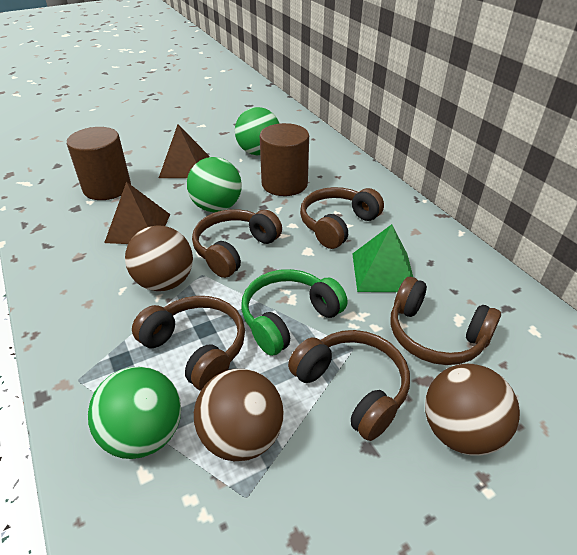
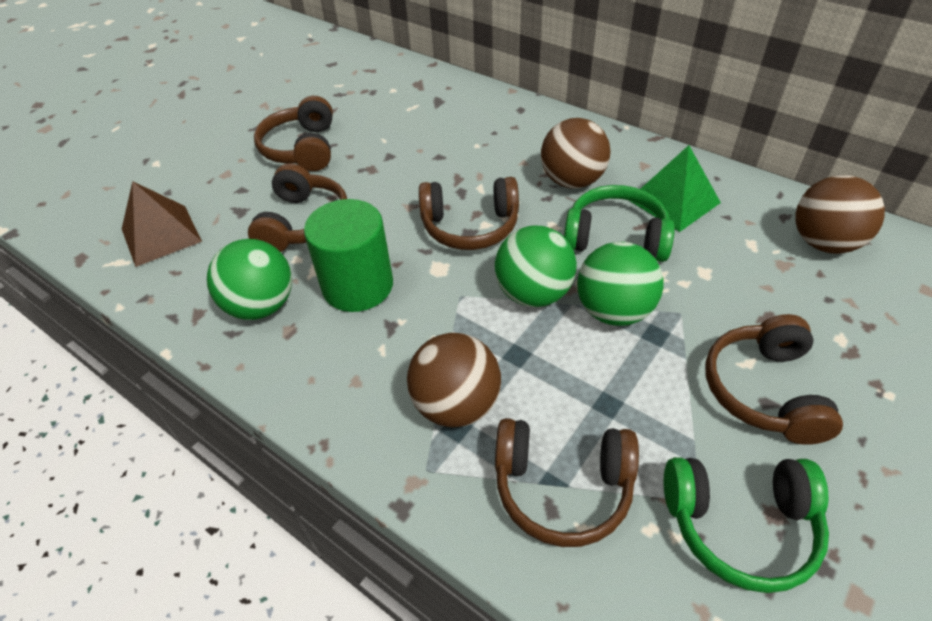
brown cylinder: [67,127,131,200] [260,123,309,196] = 2 -> none = 0
brown pyramid: [104,182,170,244] [159,124,209,178] = 2 -> [122,181,202,267] = 1
green cylinder: none = 0 -> [304,199,393,312] = 1
green headphones: [241,269,348,356] = 1 -> [564,185,675,262] [664,457,829,593] = 2

